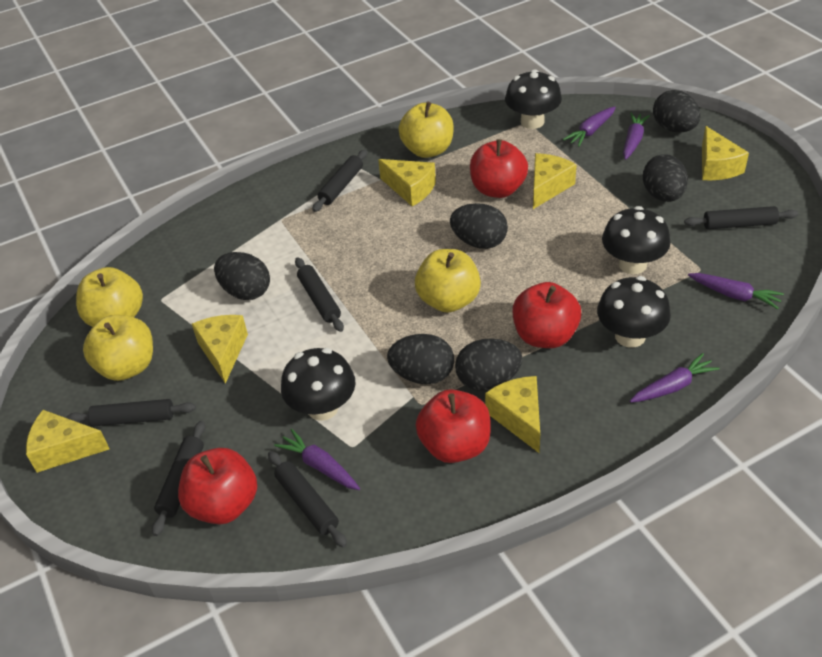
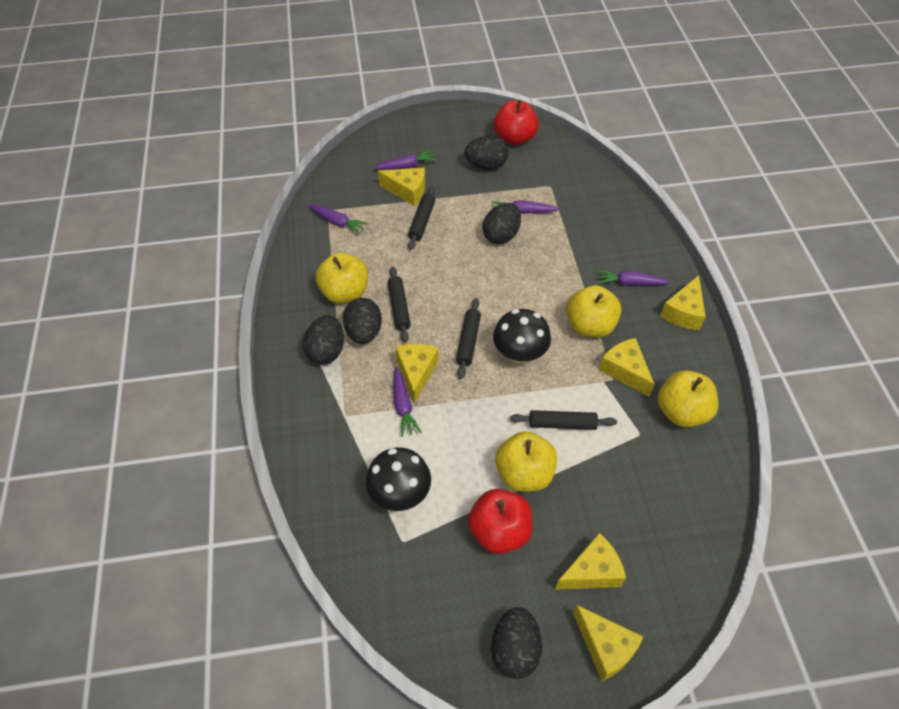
black egg: [214,252,270,300] [387,334,454,384] [450,203,508,249] [455,338,522,390] [643,154,688,202] [653,90,701,132] = 6 -> [303,315,344,365] [343,298,382,344] [465,136,508,170] [483,203,521,244] [491,607,542,679] = 5
black mushroom: [281,348,356,421] [505,69,562,129] [597,276,671,347] [602,206,670,274] = 4 -> [366,447,431,511] [493,309,551,364] = 2
black rolling pin: [66,399,196,426] [152,421,205,536] [268,451,347,548] [295,257,344,332] [312,150,367,212] [684,206,798,229] = 6 -> [388,267,411,342] [408,186,435,250] [456,298,481,379] [510,410,617,430] = 4
red apple: [178,448,257,524] [416,389,491,463] [470,139,528,198] [512,282,581,348] = 4 -> [468,489,533,554] [494,100,539,145] = 2

